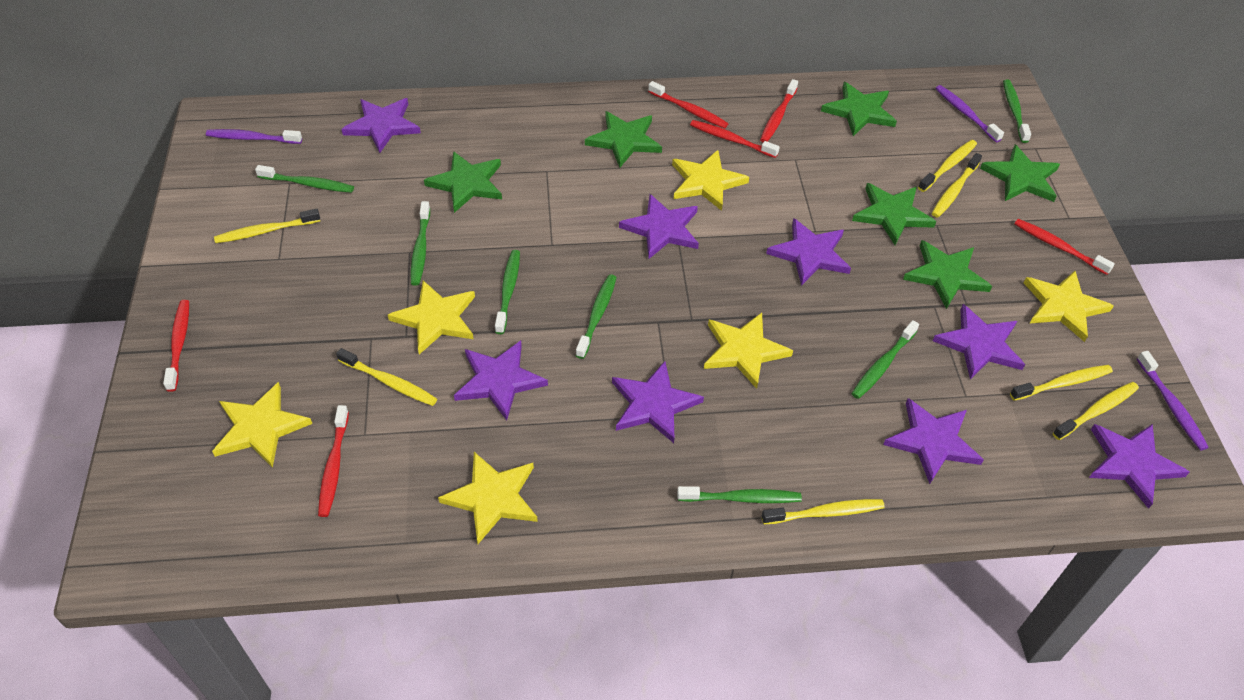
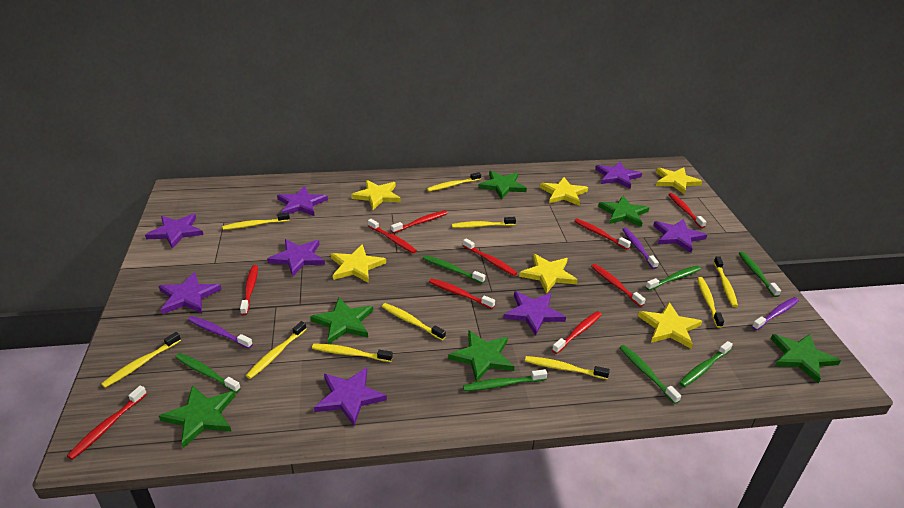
red toothbrush: [163,300,189,392] [318,405,349,517] [648,81,728,129] [690,120,780,158] [760,79,798,142] [1014,219,1115,275] = 6 -> [67,385,147,460] [240,265,258,315] [368,219,417,253] [391,211,447,233] [429,278,495,309] [463,238,517,276] [552,311,602,354] [574,218,631,250] [591,264,646,307] [668,193,706,228] = 10
yellow toothbrush: [214,209,320,243] [336,348,437,406] [762,499,885,524] [918,140,977,192] [932,153,982,218] [1010,365,1113,401] [1053,382,1139,440] = 7 -> [101,332,181,388] [222,213,290,230] [246,321,307,379] [312,343,393,362] [382,303,446,340] [427,172,481,192] [452,217,516,228] [525,356,610,379] [697,277,724,328] [714,256,738,307] = 10

